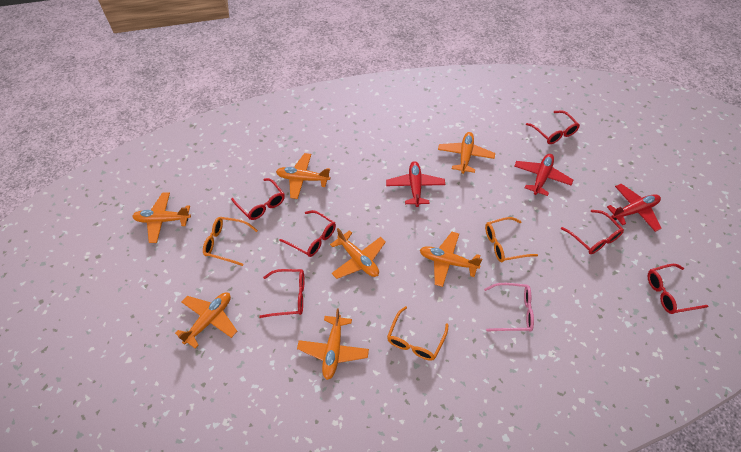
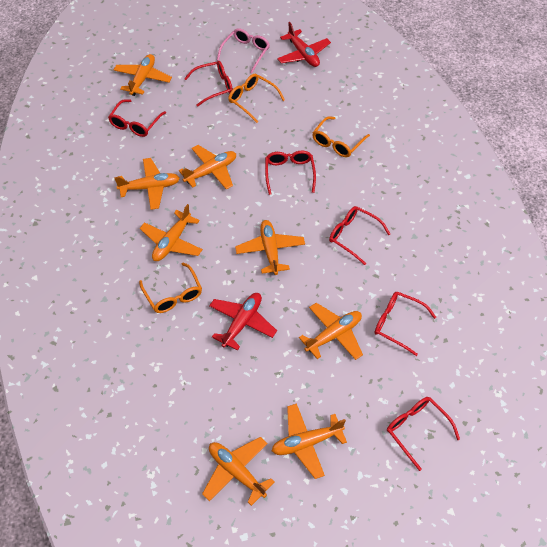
orange plane: [132,192,191,243] [175,292,237,349] [276,153,330,199] [297,308,369,380] [330,228,386,279] [420,232,482,287] [438,132,495,174] = 7 -> [113,54,172,96] [114,158,180,210] [140,204,203,261] [179,145,236,190] [202,437,274,506] [235,220,305,275] [272,403,347,479] [299,303,363,360] = 8
red plane: [386,161,445,207] [514,154,573,196] [607,184,662,232] = 3 -> [209,293,277,351] [277,22,331,67] = 2

